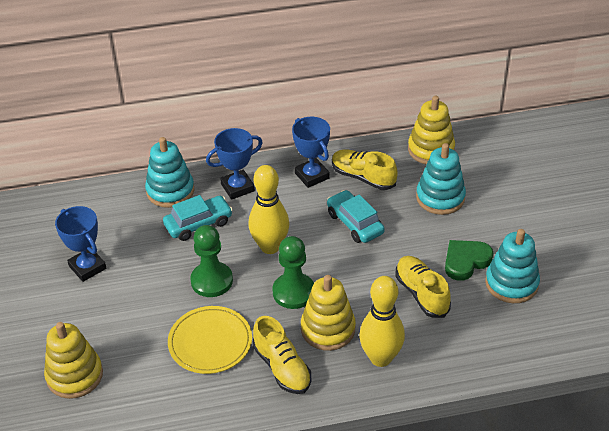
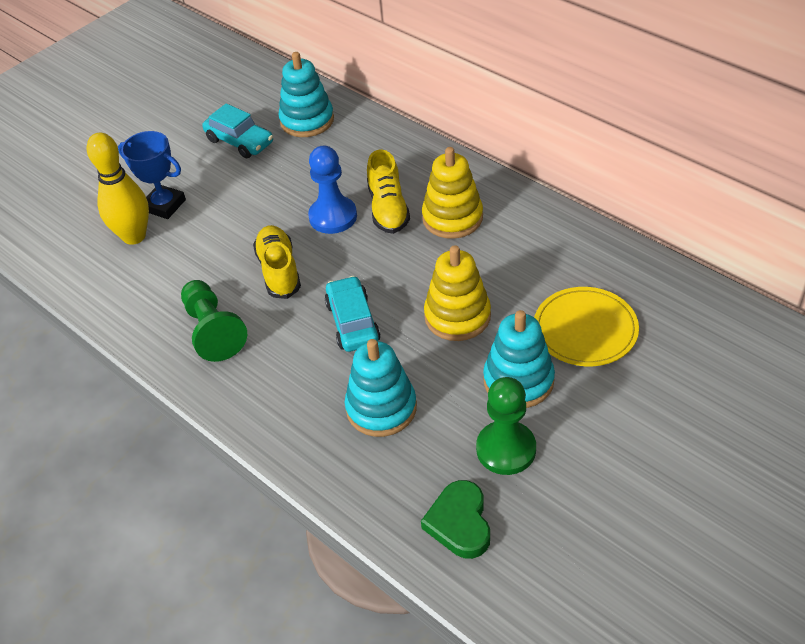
blue pawn: none = 0 -> [308,146,357,234] = 1
blue trophy: [55,206,106,282] [206,128,263,200] [292,117,330,188] = 3 -> [118,131,186,219] = 1
yellow bowling pin: [249,165,289,254] [359,276,405,367] = 2 -> [87,133,149,245] = 1
yellow shoe: [252,316,311,394] [332,149,398,190] [395,256,451,318] = 3 -> [253,225,301,299] [367,150,410,234] = 2
yellow stacking toy: [44,322,103,399] [301,275,356,351] [408,96,455,164] = 3 -> [422,147,483,239] [424,245,491,341] = 2

